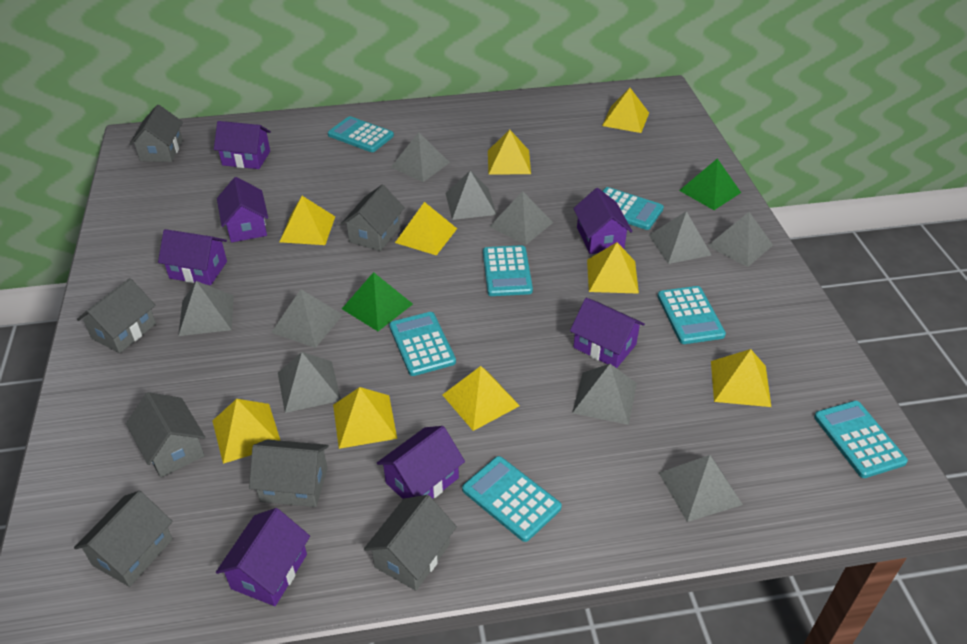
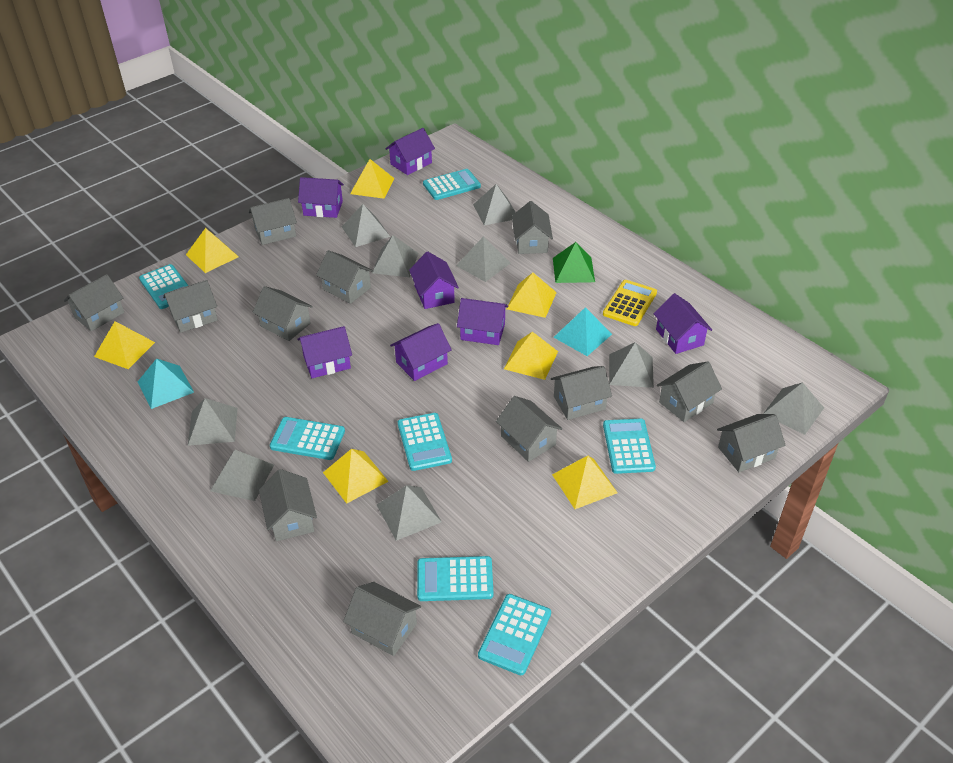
green pyramid: [342,272,413,331] [679,158,741,210] = 2 -> [553,242,595,283] = 1
grey house: [74,491,173,587] [77,278,156,353] [126,392,205,478] [129,105,183,162] [249,439,329,507] [341,185,405,251] [364,495,457,591] = 7 -> [64,274,124,331] [163,280,218,333] [249,198,297,245] [253,286,313,341] [259,469,317,541] [316,250,374,304] [343,582,421,656] [496,396,562,462] [512,201,553,254] [551,366,612,420] [657,361,722,422] [717,414,785,472] = 12
grey pyramid: [178,281,234,336] [271,289,343,348] [278,352,341,413] [391,132,450,182] [445,171,497,220] [489,191,553,245] [572,364,637,425] [649,211,711,264] [659,455,743,522] [707,212,773,267] = 10 -> [188,398,237,446] [210,450,274,501] [342,204,390,247] [372,235,419,277] [377,485,442,541] [456,236,510,282] [473,184,516,225] [609,342,654,388] [763,382,824,435] = 9
turquoise pyramid: none = 0 -> [137,358,194,409] [554,307,612,356] = 2
yellow calculator: none = 0 -> [603,280,657,326] = 1
yellow pyramid: [212,399,281,464] [280,196,335,245] [333,387,397,449] [395,202,457,256] [442,366,520,431] [488,130,531,175] [587,242,639,294] [602,88,649,133] [711,349,771,407] = 9 -> [94,321,155,369] [186,228,239,273] [323,449,389,504] [350,159,395,199] [504,332,558,380] [507,273,557,318] [552,456,618,509] = 7

